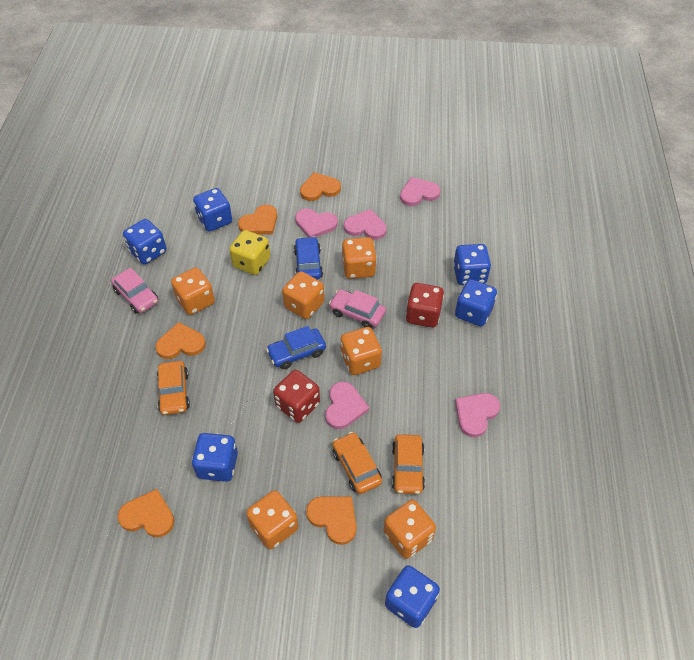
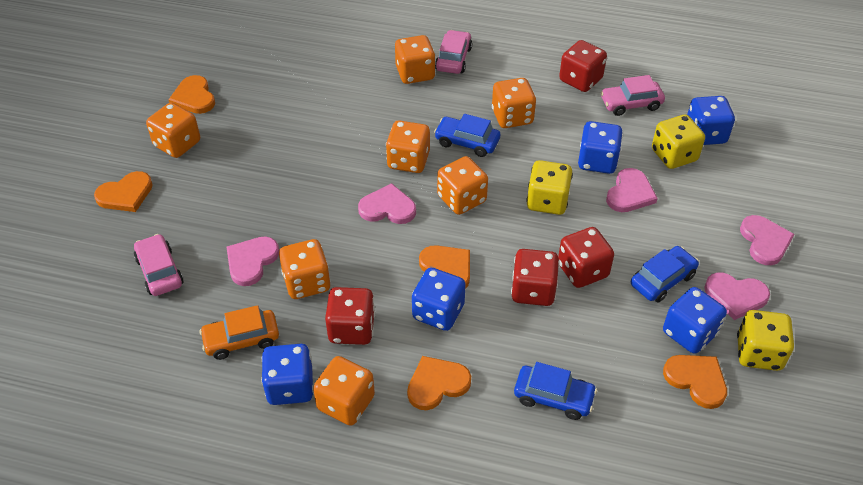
blue car: [266,326,326,369] [294,237,323,280] = 2 -> [434,114,500,157] [514,362,597,420] [631,246,699,302] = 3
blue dice: [123,219,167,264] [192,433,238,482] [193,188,232,232] [385,565,440,628] [453,244,491,285] [455,279,497,326] = 6 -> [261,344,314,405] [412,267,466,331] [578,121,623,174] [663,287,727,354] [687,96,735,145] = 5
orange car: [157,361,190,415] [333,432,382,494] [392,434,425,494] = 3 -> [199,305,279,360] = 1
orange dice: [171,267,215,315] [246,490,298,549] [282,271,324,319] [340,327,382,375] [342,237,377,279] [384,500,436,559] = 6 -> [146,103,200,158] [279,239,331,299] [313,356,375,426] [386,121,430,173] [395,35,436,84] [437,156,488,215] [492,78,536,128] = 7
pink car: [111,268,158,314] [329,289,386,328] = 2 -> [134,234,184,296] [435,30,472,74] [600,75,665,116] = 3
red dice: [273,370,320,423] [406,283,444,328] = 2 -> [325,287,375,345] [511,249,559,306] [558,227,614,288] [559,40,607,92] = 4
yellow dice: [229,230,270,275] = 1 -> [526,160,573,215] [652,114,705,169] [737,310,794,371] = 3

